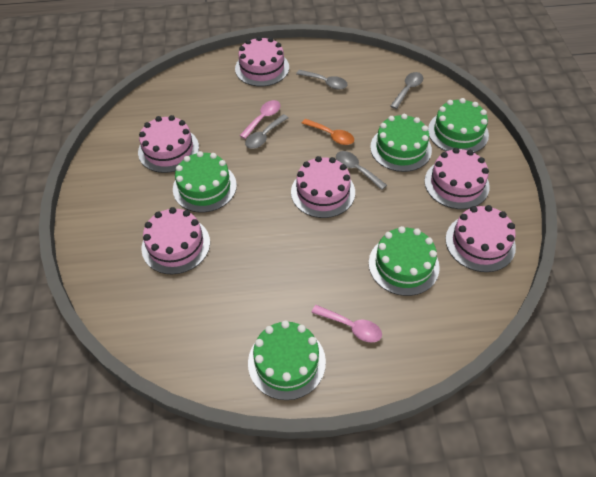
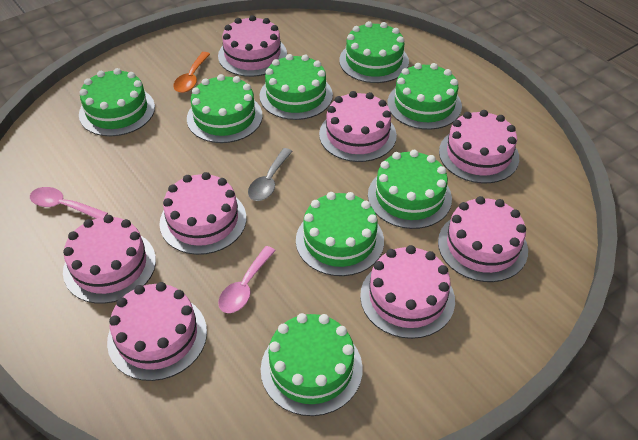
green cake: [173,151,237,213] [248,321,326,400] [369,226,440,296] [370,114,432,172] [428,98,489,153] = 5 -> [79,68,155,136] [187,74,263,143] [260,54,333,120] [261,313,363,416] [296,192,384,276] [339,21,409,83] [368,150,452,229] [387,63,462,130] = 8
grey spoon: [245,114,289,149] [296,70,348,89] [336,151,387,190] [390,72,423,109] = 4 -> [248,148,293,201] = 1
pink cake: [138,115,199,173] [141,207,210,274] [235,36,289,86] [291,156,355,218] [425,148,490,209] [446,205,516,272] = 6 -> [63,215,156,304] [107,282,207,381] [159,172,246,255] [218,15,287,77] [319,91,397,162] [360,245,455,339] [438,196,528,282] [439,110,519,184] = 8

